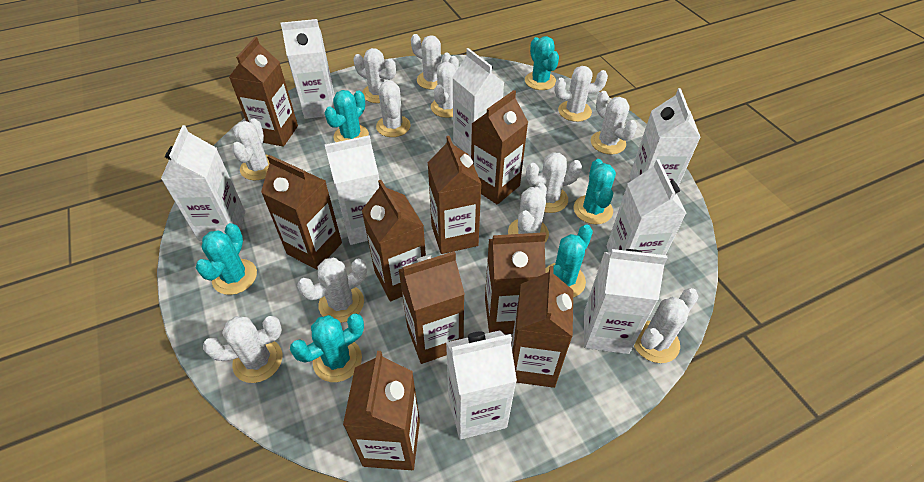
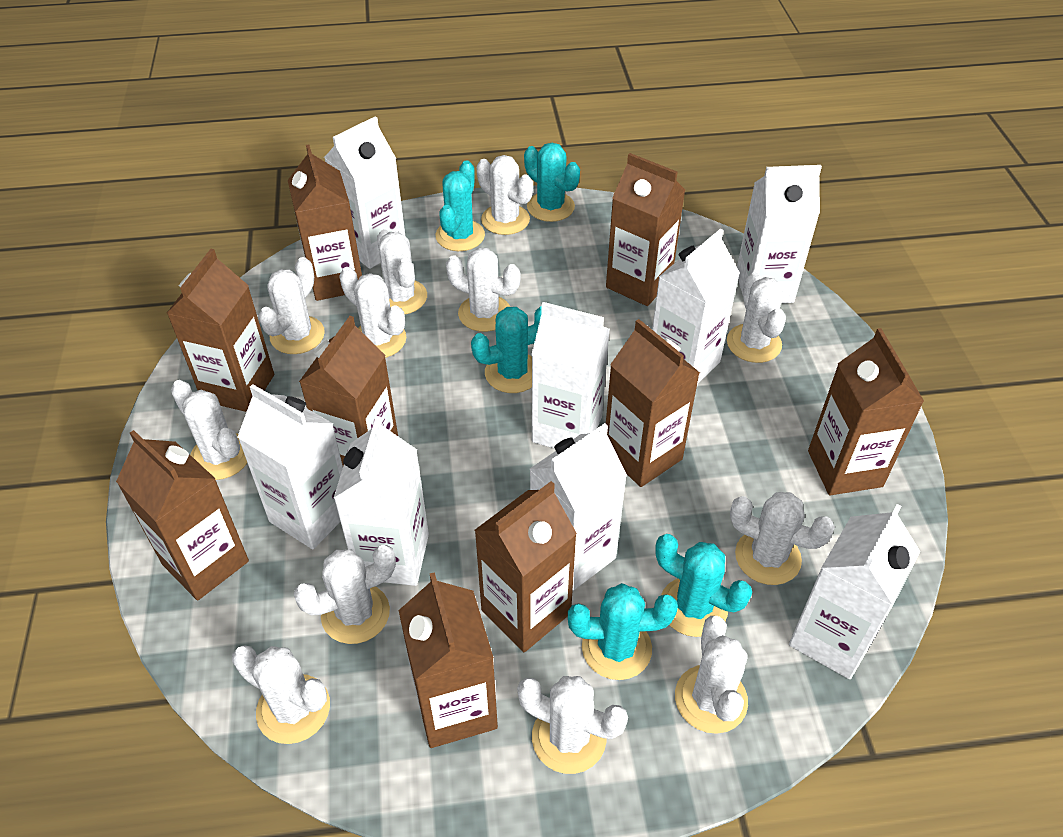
turquoise cactus: [196,223,257,295] [290,314,364,382] [324,90,369,142] [525,36,559,90] [546,225,593,297] [574,159,616,224] = 6 -> [436,160,485,251] [471,306,542,393] [524,143,580,222] [568,583,678,680] [655,534,752,637] = 5

